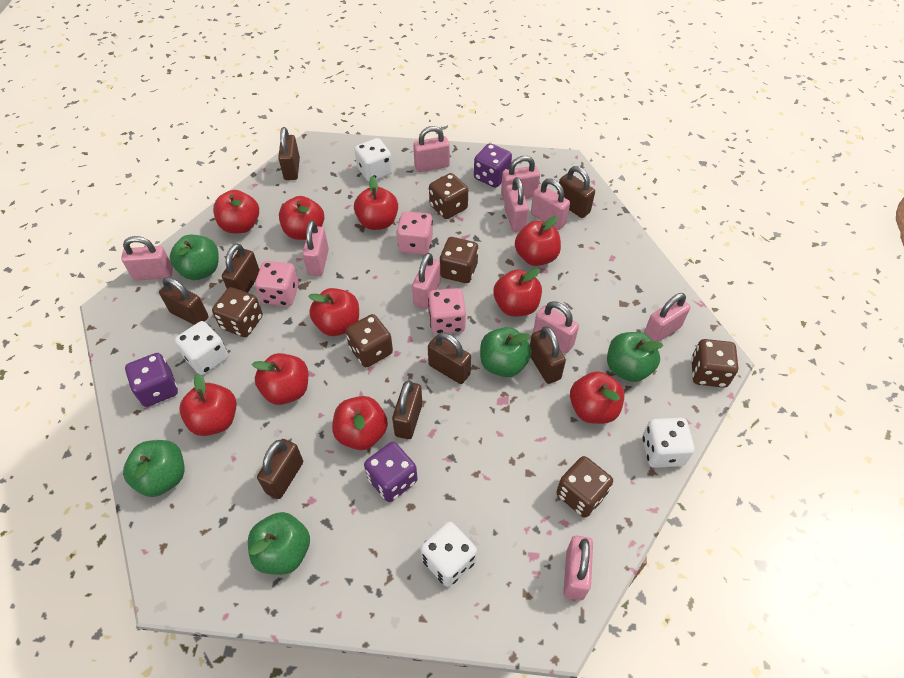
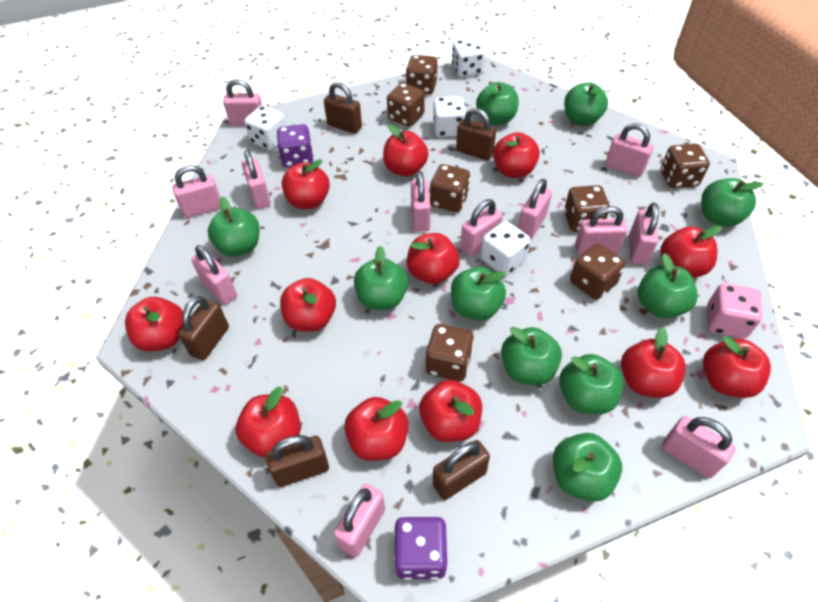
brown dice: [212,287,263,337] [346,314,393,367] [429,173,468,219] [440,237,479,283] [556,456,613,518] [691,339,738,388] = 6 -> [387,83,425,127] [406,55,437,94] [426,324,474,381] [430,164,470,212] [564,185,610,232] [570,243,625,300] [661,144,710,188] = 7
brown padlock: [159,277,208,325] [222,244,260,293] [257,439,303,499] [278,127,300,180] [392,380,422,439] [428,332,471,384] [530,326,566,384] [557,166,595,218] = 8 -> [178,296,229,360] [266,435,329,487] [324,82,362,134] [433,440,490,500] [456,108,496,161] = 5
green apple: [123,440,184,497] [170,235,219,280] [248,512,310,575] [480,327,532,377] [607,332,663,382] = 5 -> [208,197,259,257] [354,246,408,310] [451,267,506,321] [476,82,519,125] [501,327,562,385] [553,433,622,502] [559,354,623,414] [564,82,608,126] [638,253,698,319] [701,178,763,227] = 10
pink dice: [255,261,299,306] [397,211,433,255] [428,288,466,334] = 3 -> [707,283,763,338] = 1
pink padlock: [121,236,173,281] [302,220,329,276] [412,253,440,309] [413,126,450,172] [501,156,540,201] [504,177,529,232] [531,179,570,230] [533,301,579,353] [563,536,593,600] [644,293,690,342] = 10 -> [172,165,221,218] [191,245,237,305] [223,79,262,126] [242,150,271,209] [334,484,385,557] [411,171,431,232] [460,199,503,257] [518,179,552,239] [575,206,627,256] [605,123,654,177] [629,203,659,265] [662,416,736,478] = 12
purple dice: [125,353,178,407] [364,442,418,502] [474,143,512,188] = 3 -> [277,124,313,168] [394,517,447,580] = 2
red apple: [179,373,236,436] [213,190,259,234] [252,353,308,405] [279,196,324,240] [309,288,359,336] [332,396,388,450] [354,176,398,230] [493,268,542,317] [515,216,561,266] [570,371,625,424] = 10 -> [125,297,184,352] [235,387,301,458] [280,278,336,332] [282,159,330,209] [344,397,409,461] [383,124,428,176] [407,233,459,284] [419,380,482,442] [493,132,540,178] [621,327,686,398] [660,225,722,278] [703,336,771,398] = 12

